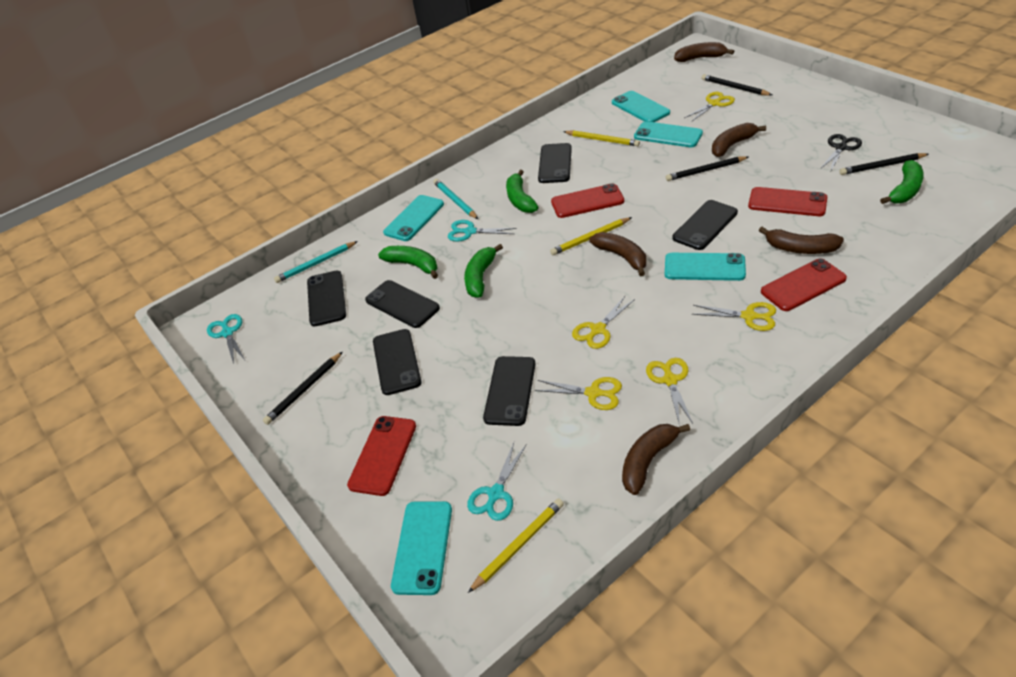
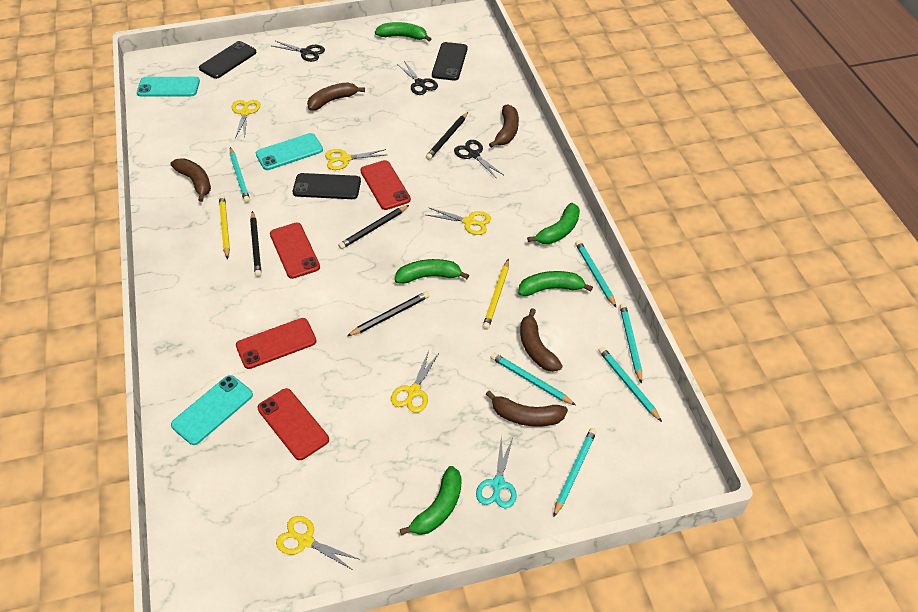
black phone: [307,271,346,327] [365,280,440,328] [373,329,422,395] [483,356,536,426] [538,143,572,183] [673,200,738,250] = 6 -> [199,41,257,79] [293,173,361,199] [432,42,468,81] = 3
black scissors: [820,134,862,170] = 1 -> [272,41,325,62] [397,61,438,95] [454,140,504,179] = 3
green banana: [378,246,438,279] [464,244,503,298] [506,170,538,213] [880,160,924,204] = 4 -> [375,22,431,41] [395,259,469,284] [400,466,462,535] [518,271,593,296] [527,203,580,244] = 5
turquoise pencil: [274,241,358,283] [433,179,478,219] = 2 -> [230,147,250,203] [490,353,576,405] [553,428,597,517] [575,240,617,308] [599,347,662,422] [620,303,642,384] = 6
turquoise phone: [383,195,444,241] [391,501,452,595] [612,91,670,122] [634,121,703,148] [665,253,746,281] = 5 -> [137,77,200,96] [171,375,253,445] [256,133,323,170] = 3
turquoise scissors: [207,314,245,365] [448,220,517,242] [467,443,527,521] = 3 -> [476,436,516,508] = 1
yellow pencil: [468,499,564,593] [550,217,632,255] [563,130,640,146] = 3 -> [219,195,230,259] [482,259,509,330] = 2

